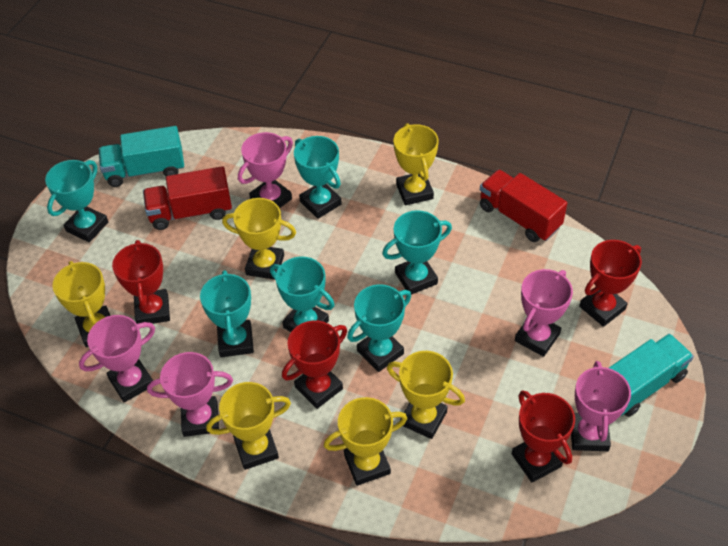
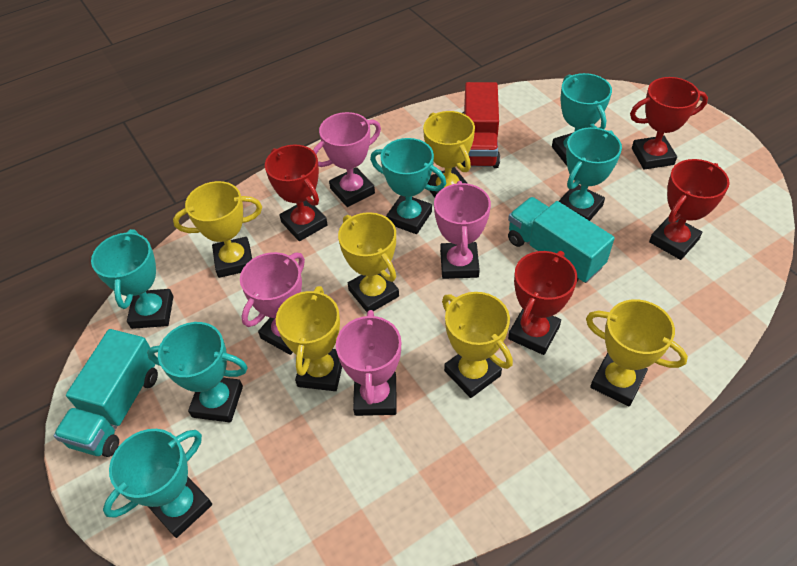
pink trophy: [79,315,155,402] [147,352,233,437] [238,132,293,208] [515,269,573,357] [571,361,631,451] = 5 -> [240,252,305,355] [313,112,381,207] [336,310,401,416] [434,181,491,279] = 4
red truck: [143,166,232,230] [480,169,567,242] = 2 -> [461,82,500,168] = 1

